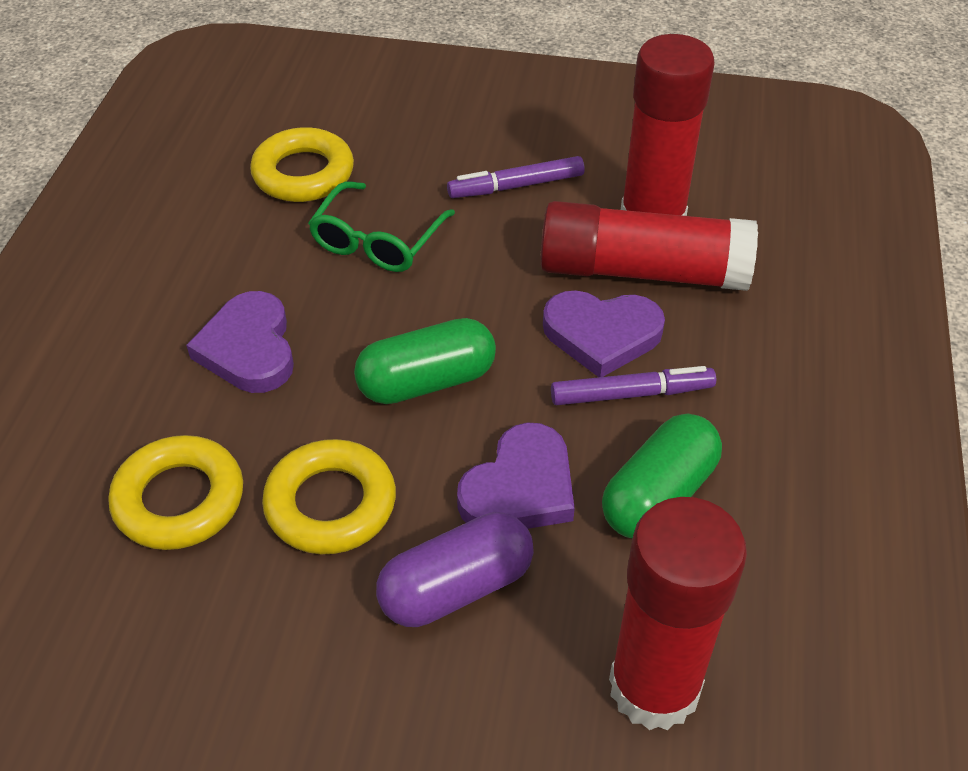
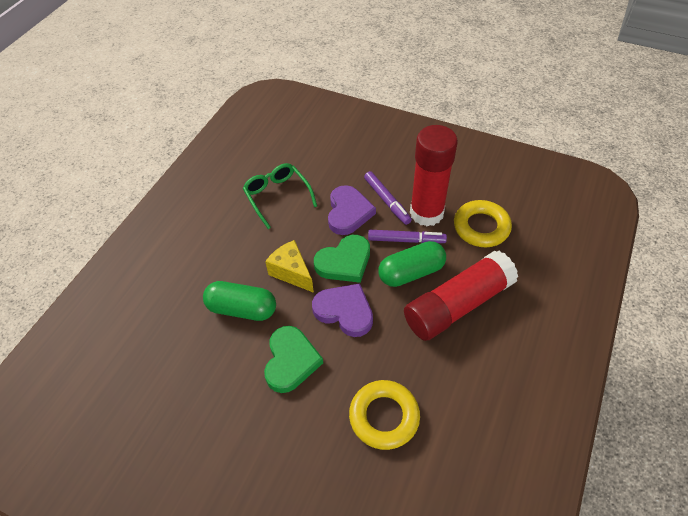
green heart: none = 0 -> [264,326,323,393] [314,235,370,283] = 2
purple capsule: [376,512,534,627] = 1 -> none = 0
purple heart: [186,291,294,393] [457,422,575,529] [543,290,665,377] = 3 -> [312,283,373,337] [328,185,376,235] = 2
red glue stick: [540,201,758,291] [609,497,747,730] [621,34,715,216] = 3 -> [404,251,518,341] [410,125,458,226] = 2
yellow cheese: none = 0 -> [265,240,314,293] = 1
yellow ring: [108,435,243,550] [250,127,354,202] [262,439,396,554] = 3 -> [349,380,420,450] [454,200,512,247] = 2

